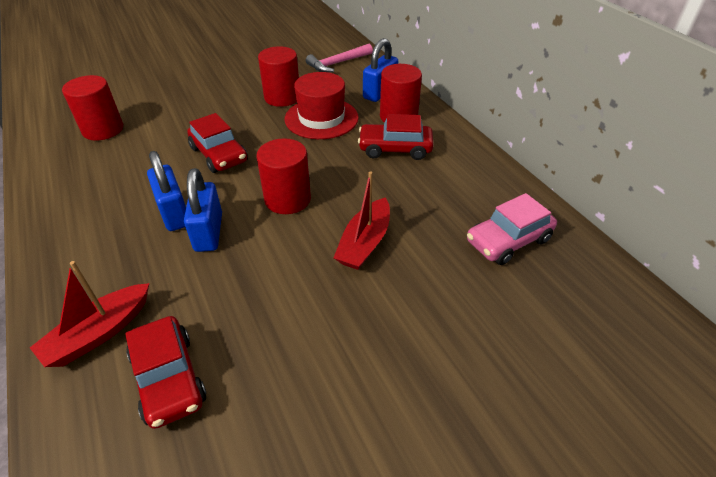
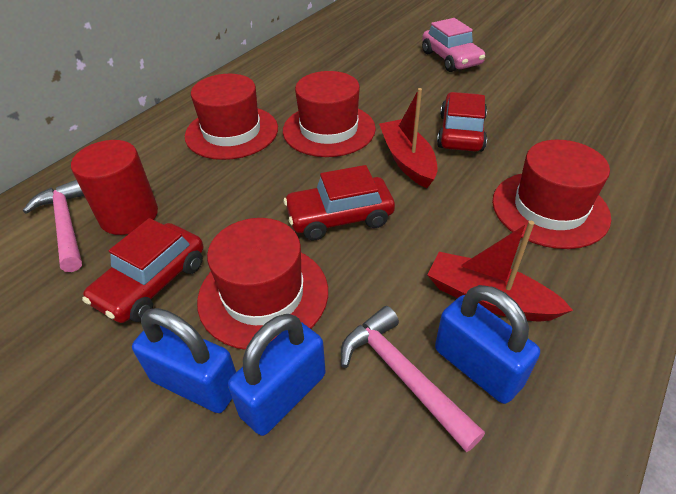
pink hammer: [306,44,373,72] = 1 -> [23,180,84,272] [341,306,485,452] = 2
red cylinder: [62,75,123,140] [257,138,311,214] [258,46,299,107] [380,64,422,123] = 4 -> [71,140,158,235] = 1
red hat: [284,72,359,139] = 1 -> [185,74,278,160] [197,218,328,350] [283,71,376,157] [492,140,611,249] = 4

